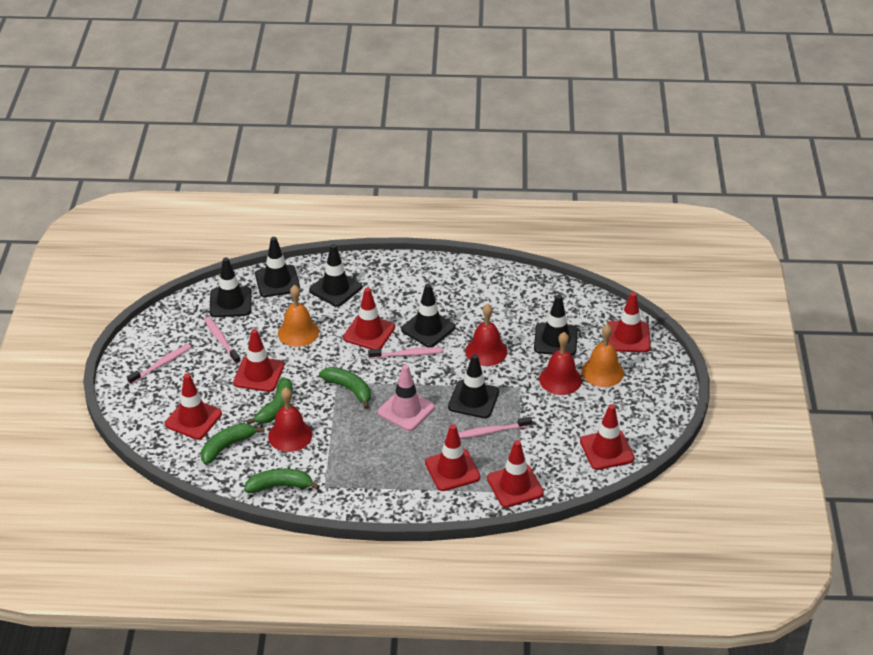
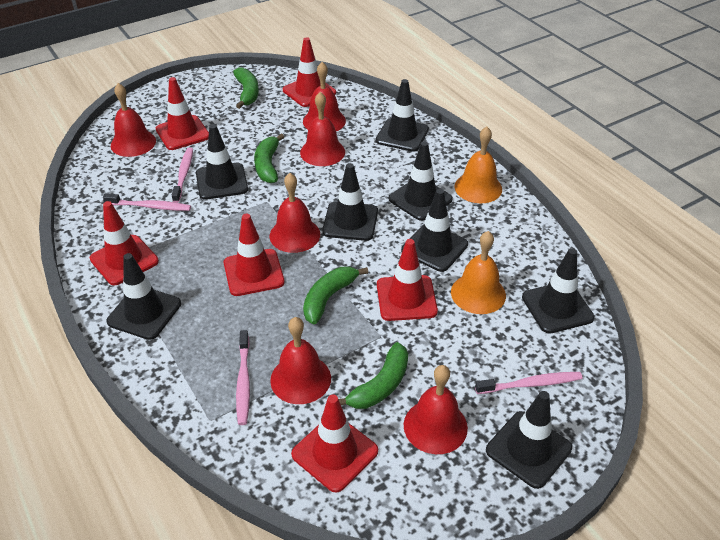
black traffic cone: [210,258,252,317] [255,237,300,297] [309,244,362,307] [401,283,455,347] [448,354,499,418] [534,295,578,356] = 6 -> [106,253,181,340] [196,124,248,200] [322,163,378,241] [376,79,429,152] [389,141,453,221] [401,189,468,272] [486,391,572,489] [522,248,595,334] = 8
pink traffic cone: [378,364,435,431] = 1 -> none = 0
red bell: [268,388,312,452] [466,304,507,366] [539,332,582,395] = 3 -> [111,83,156,157] [269,173,320,253] [270,317,331,404] [300,92,345,166] [303,62,346,131] [404,365,468,454] = 6
red traffic cone: [165,373,222,440] [233,329,284,392] [343,287,395,349] [425,424,480,491] [487,440,544,508] [580,404,635,470] [607,292,651,352] = 7 -> [90,201,159,285] [156,77,209,150] [224,214,285,296] [283,37,336,107] [291,394,378,493] [377,239,438,321] = 6

